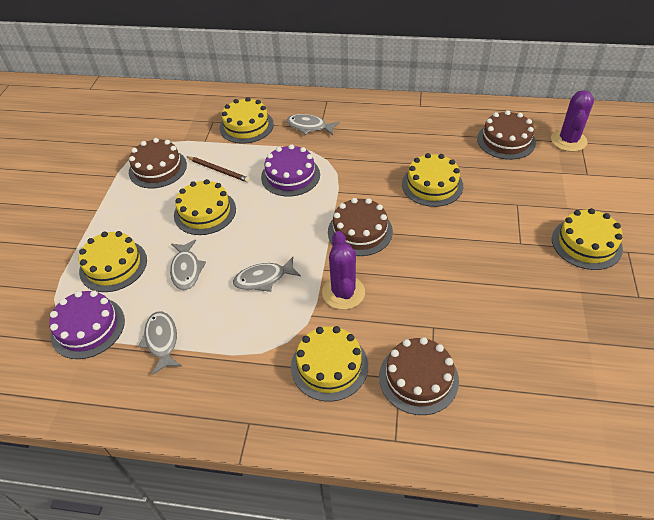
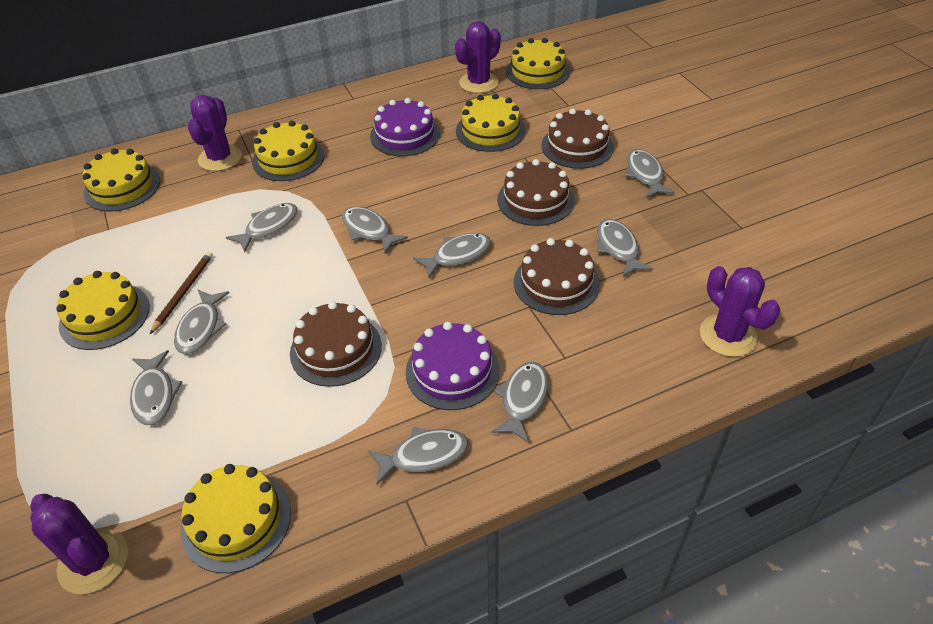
grey fish: [138,311,181,375] [170,240,206,290] [233,257,301,292] [286,114,339,135] = 4 -> [130,350,182,425] [174,289,229,354] [226,203,298,252] [342,207,408,253] [368,427,468,485] [413,233,491,278] [491,362,548,443] [597,219,653,277] [625,149,675,198] = 9
purple cactus: [322,231,365,310] [551,90,594,152] = 2 -> [30,494,128,594] [188,95,242,171] [455,21,501,93] [700,266,780,357] = 4

